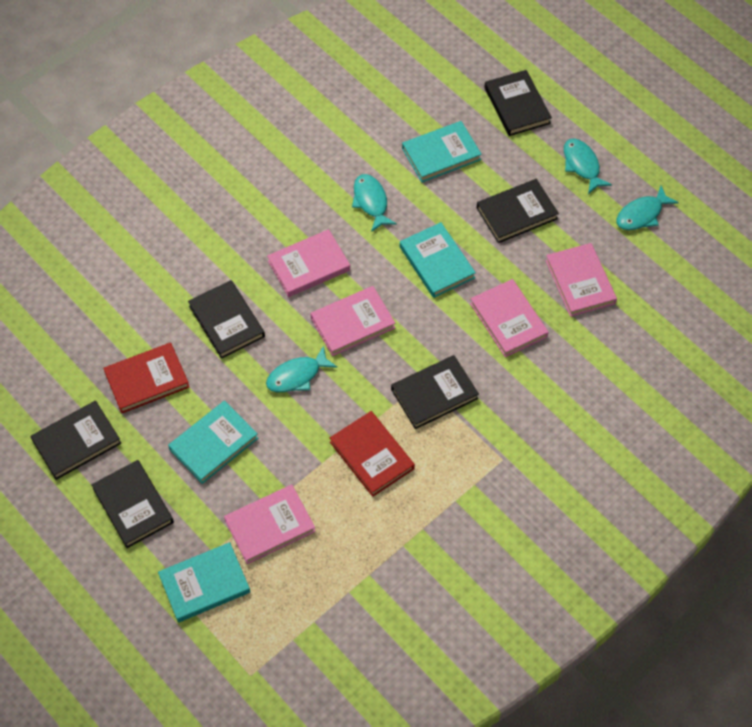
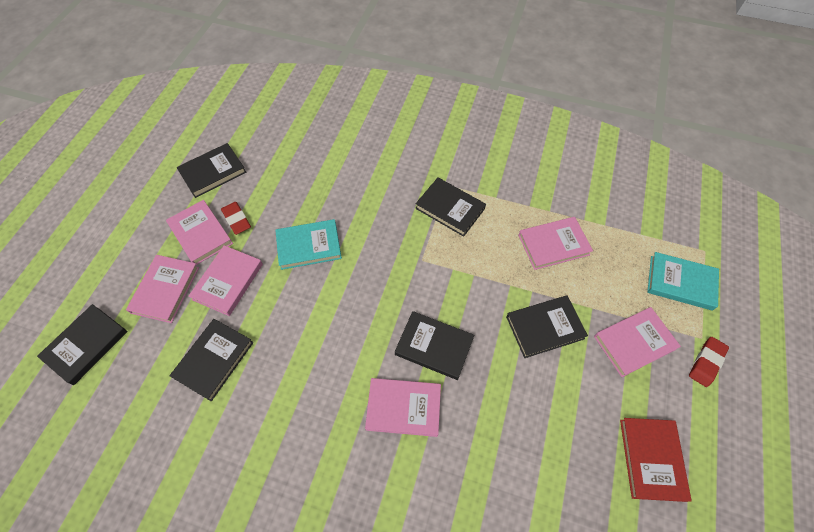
pink book: [224,484,316,564] [267,229,350,297] [310,286,395,356] [470,279,549,357] [545,243,617,317] = 5 -> [126,255,199,323] [166,200,233,266] [188,245,263,316] [365,378,441,437] [518,217,593,270] [594,307,681,377] = 6
red book: [103,343,189,413] [330,411,415,497] = 2 -> [620,418,692,502] = 1
red eraser: none = 0 -> [221,202,251,235] [689,337,729,387] = 2
turquoise book: [158,542,250,622] [168,400,258,484] [400,222,476,298] [402,121,482,182] = 4 -> [275,219,342,270] [647,252,719,311] = 2
turquoise fish: [266,345,338,392] [352,174,397,232] [564,138,612,194] [616,186,679,230] = 4 -> none = 0

